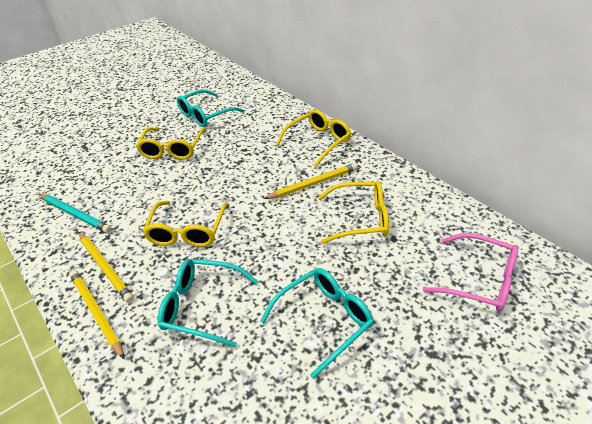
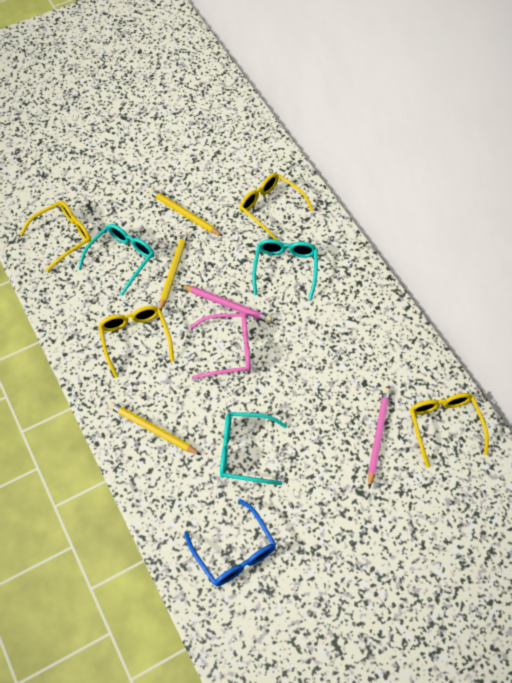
blue glasses: none = 0 -> [184,499,276,586] = 1
pink pencil: none = 0 -> [181,285,272,323] [368,388,391,488] = 2
turquoise pencil: [39,194,112,233] = 1 -> none = 0

